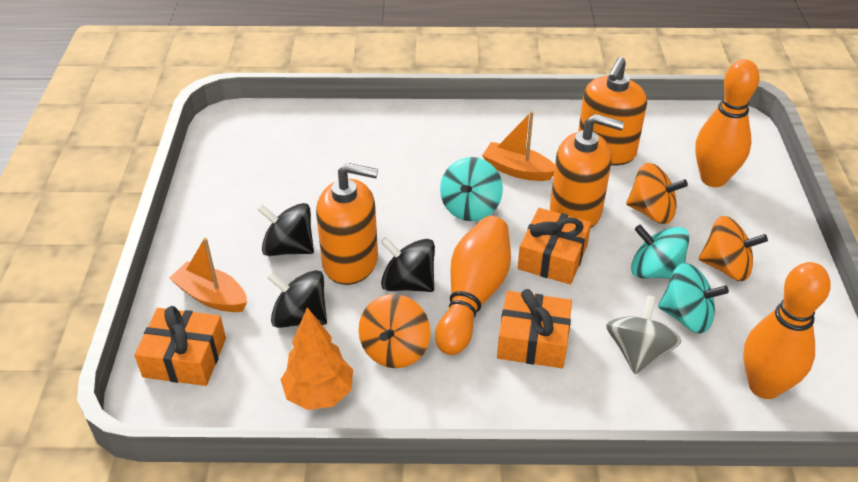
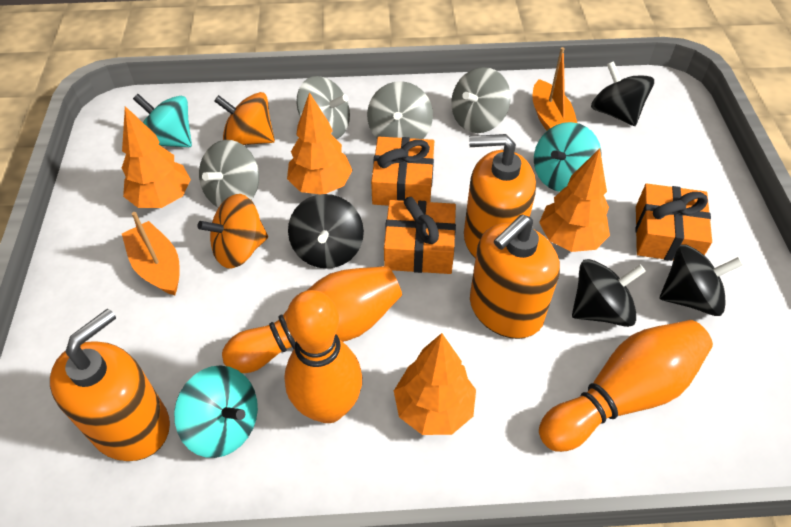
black spinning top: [257,203,314,256] [267,270,327,328] [381,237,435,292] = 3 -> [288,194,364,269] [572,259,646,327] [591,61,654,126] [660,244,743,316] = 4
grey spinning top: [606,295,681,374] = 1 -> [199,140,259,208] [296,76,350,139] [367,81,433,139] [451,67,511,133] = 4
orange spinning top: [359,294,431,368] [626,163,688,224] [699,216,768,281] = 3 -> [198,194,268,269] [215,92,275,145] = 2
orange tree: [280,307,353,410] = 1 -> [122,106,191,208] [287,92,352,194] [394,333,476,435] [539,148,610,252] = 4

